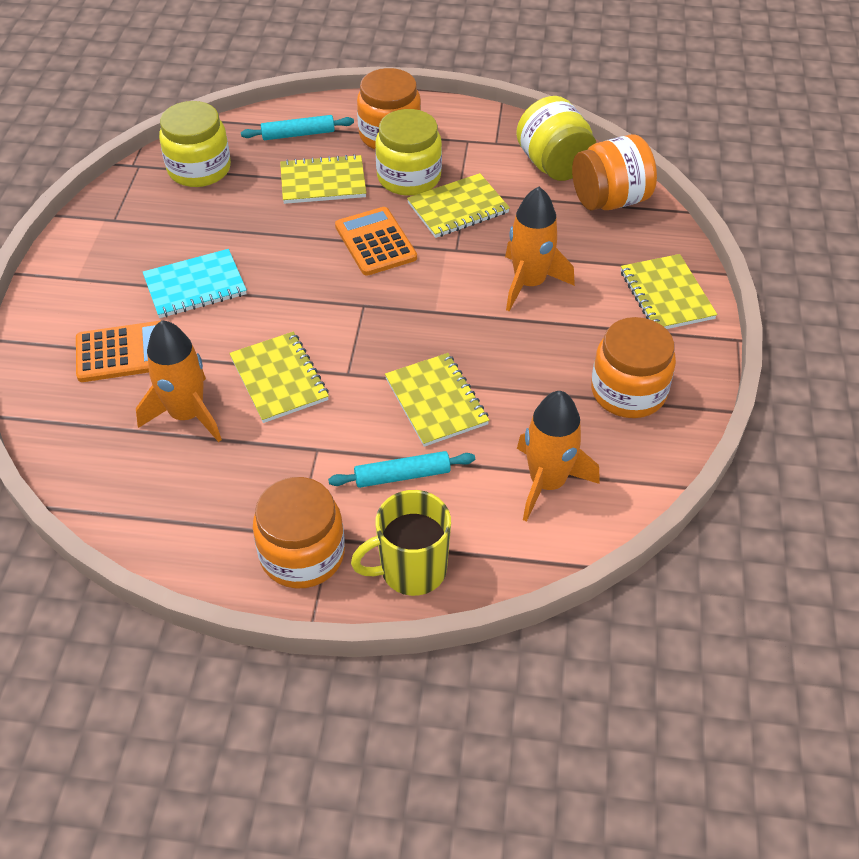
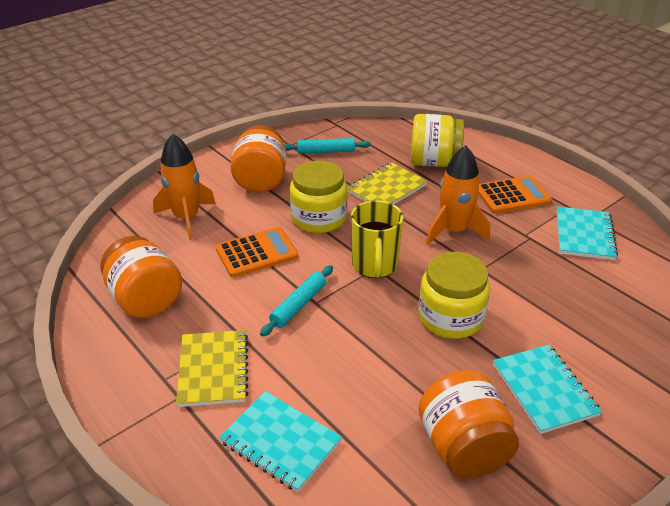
orange jar: [253,477,345,589] [357,68,421,149] [572,134,657,211] [591,317,676,418] = 4 -> [101,236,182,318] [230,125,286,192] [418,370,519,479] = 3
orange rocket: [136,320,222,442] [505,187,575,311] [517,391,600,522] = 3 -> [153,134,216,240] [426,145,490,245] = 2
turquoise notebook: [143,249,247,318] = 1 -> [219,391,342,492] [493,345,602,434] [557,206,618,260] = 3
yellow notebook: [229,332,329,423] [280,154,366,204] [385,353,489,447] [407,173,510,238] [621,254,717,329] = 5 -> [176,330,248,407] [347,162,428,204] = 2

